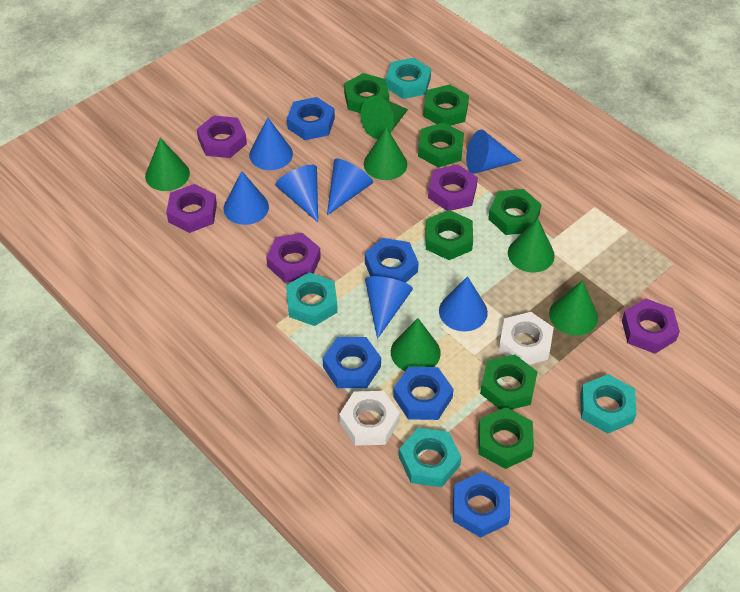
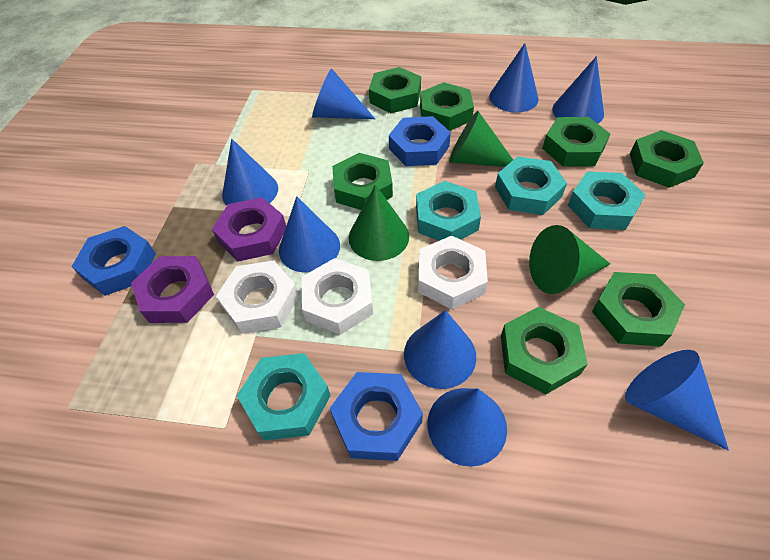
blue cone: [224,171,269,225] [249,117,293,170] [275,165,318,222] [327,158,373,215] [365,276,413,339] [439,276,488,332] [466,130,521,174] = 7 -> [222,139,278,206] [279,196,340,273] [312,68,375,119] [404,310,476,389] [427,388,507,467] [489,43,539,112] [552,56,604,124] [625,350,729,451] = 8
blue nut: [287,97,335,140] [323,337,381,388] [365,238,419,283] [393,367,454,420] [453,472,510,538] = 5 -> [71,226,156,296] [330,372,423,461] [389,116,451,166] = 3
green cone: [145,138,190,191] [360,96,408,139] [364,127,407,180] [391,318,441,371] [508,218,555,272] [549,280,598,335] = 6 -> [349,185,409,261] [449,111,513,167] [529,225,610,294] = 3
purple nut: [166,184,217,233] [197,115,247,158] [266,233,321,283] [428,165,478,211] [622,299,680,354] = 5 -> [131,256,214,323] [212,197,286,261] = 2
white nut: [339,391,400,446] [498,312,554,365] = 2 -> [216,261,299,334] [302,258,373,335] [418,236,488,309] = 3

